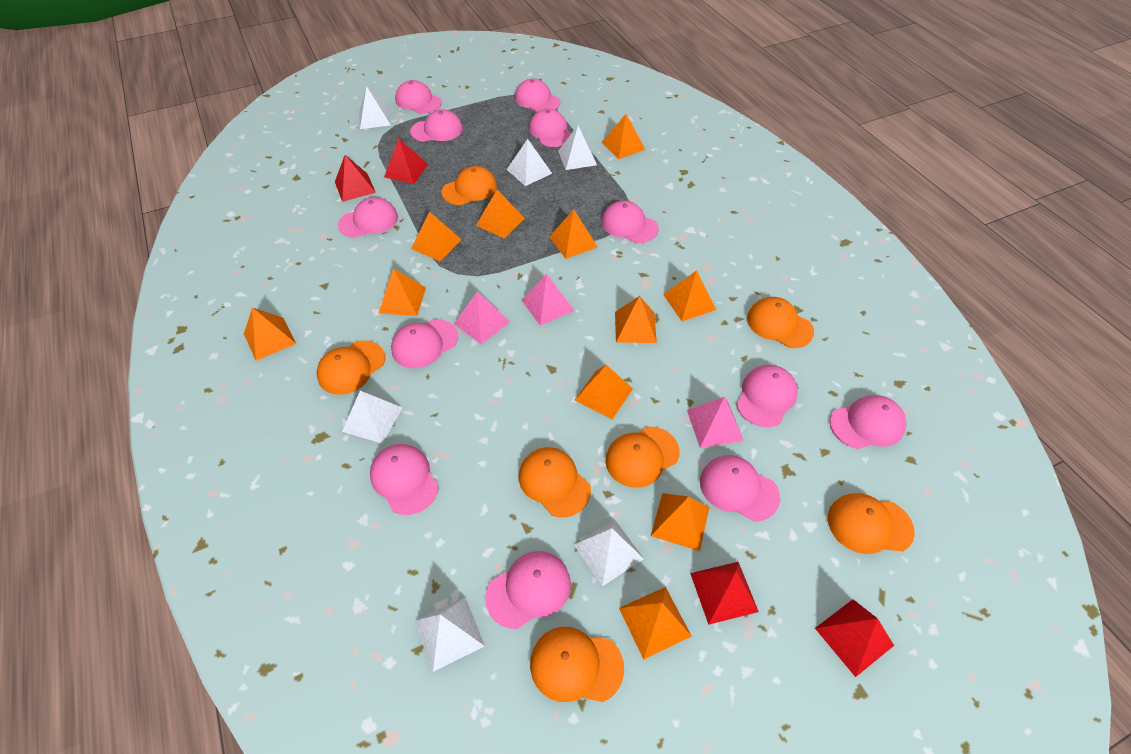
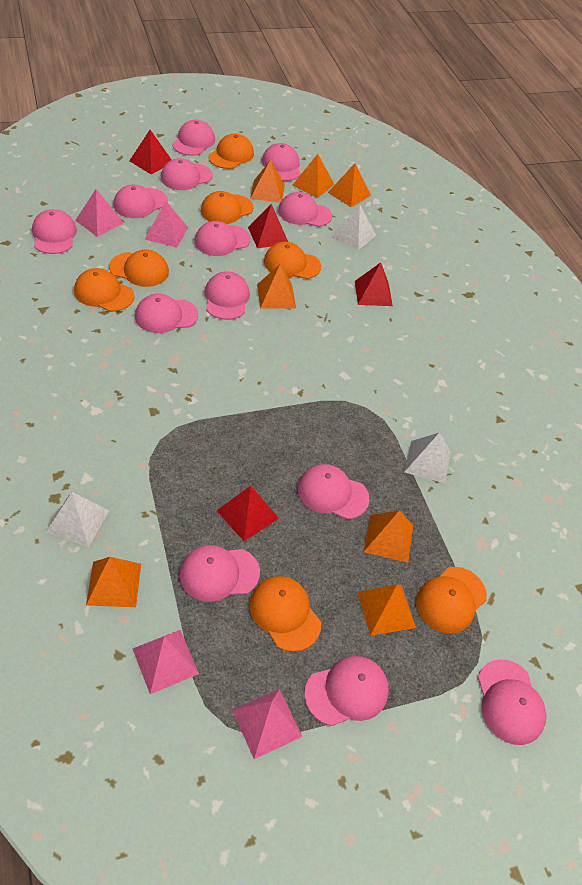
orange pyramid: [244,308,296,361] [379,268,426,316] [411,212,462,261] [476,190,525,238] [549,210,597,259] [574,365,633,419] [602,114,645,159] [615,296,657,343] [619,587,692,660] [651,493,709,551] [663,270,716,321] = 11 -> [86,557,141,607] [250,160,285,203] [257,265,296,309] [292,154,335,198] [328,163,371,207] [357,584,416,636] [364,511,413,563] = 7
pink cap: [338,197,398,238] [370,444,439,515] [391,319,458,368] [395,80,442,114] [410,109,463,142] [485,551,571,629] [515,79,560,112] [529,109,571,147] [601,201,659,243] [700,455,780,521] [736,365,798,427] [830,395,906,449] = 12 -> [32,209,77,254] [113,185,168,218] [135,294,198,333] [161,158,213,190] [172,120,215,156] [180,545,260,602] [195,221,251,256] [205,271,250,320] [262,143,301,181] [278,192,332,227] [298,464,370,520] [304,656,389,726] [478,659,546,745] = 13
pink pyramid: [454,292,510,345] [522,274,574,326] [687,397,744,448] = 3 -> [75,189,124,237] [133,630,199,694] [145,201,188,247] [232,689,303,759] = 4
white pyramid: [342,391,402,444] [359,86,391,129] [415,597,485,672] [507,139,552,186] [558,126,597,170] [574,519,644,586] = 6 -> [46,492,110,547] [331,205,376,250] [404,433,451,483] = 3

